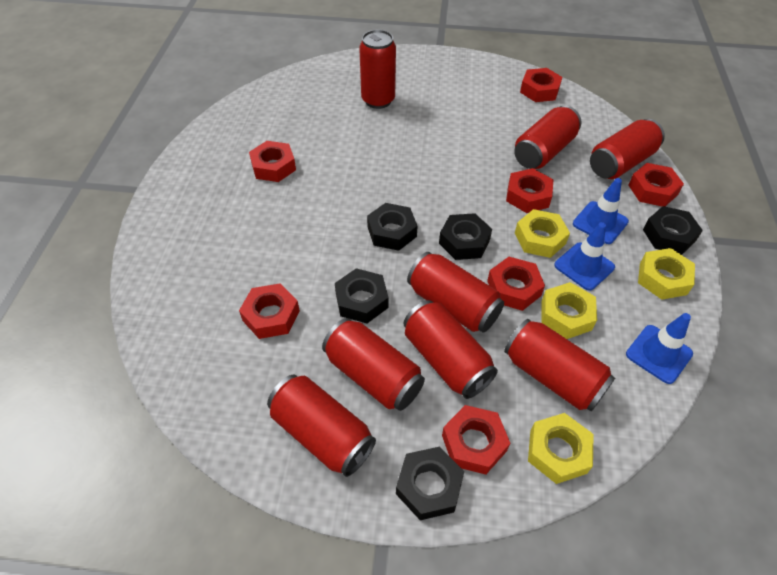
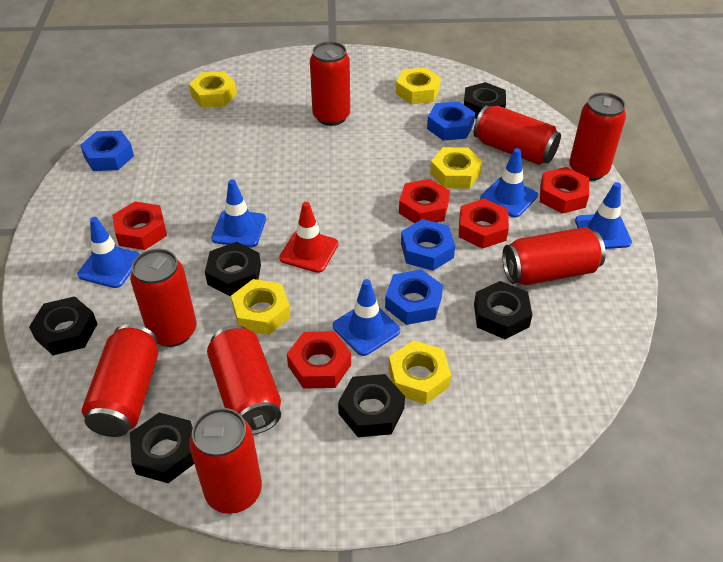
black nut: [335,268,389,323] [367,203,418,251] [396,447,464,520] [439,213,492,260] [643,206,703,255] = 5 -> [29,296,97,355] [130,413,194,483] [205,242,261,296] [338,374,405,437] [464,82,506,119] [474,281,532,339] = 6
blue nut: none = 0 -> [80,131,134,171] [385,269,443,325] [401,219,455,271] [427,101,475,141] = 4
blue traffic cone: [554,222,615,291] [573,178,629,244] [626,313,693,384] = 3 -> [77,217,140,288] [211,179,266,247] [333,279,400,356] [480,148,538,218] [575,182,632,249] = 5
red nut: [239,283,300,339] [249,141,296,182] [442,405,510,475] [487,257,545,311] [506,168,554,213] [520,68,562,102] [628,163,684,206] = 7 -> [112,201,167,250] [287,331,351,389] [399,179,450,223] [459,199,509,249] [540,167,589,214] = 5
red traffic cone: none = 0 -> [279,202,338,273] = 1
yellow nut: [515,209,570,258] [528,413,593,484] [541,282,597,339] [638,248,695,300] = 4 -> [189,71,237,108] [231,279,291,335] [389,340,451,404] [396,67,441,104] [430,147,483,189] = 5

